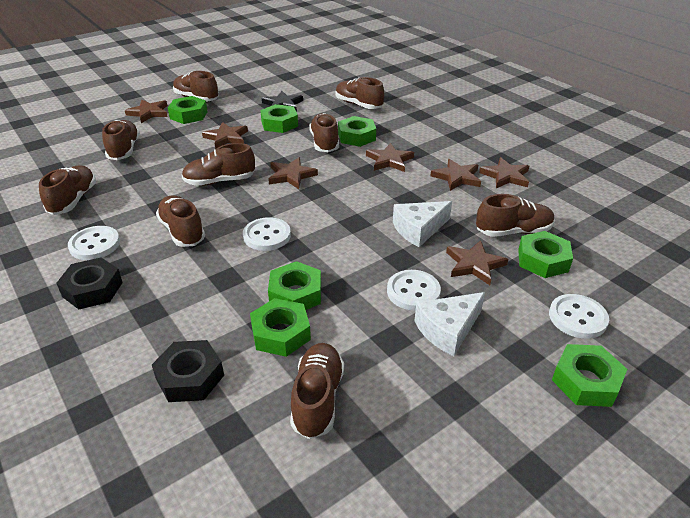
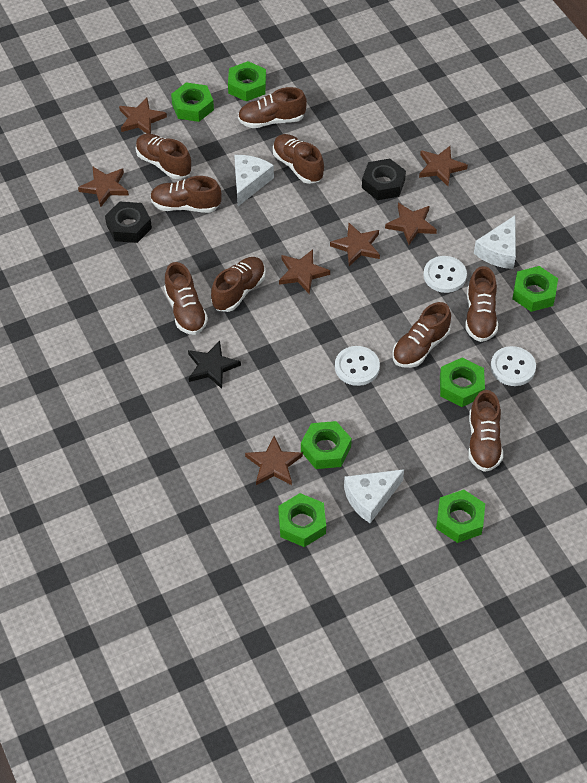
white button: [68,226,120,260] [243,217,291,251] [387,270,441,311] [549,294,609,339] = 4 -> [335,346,380,386] [423,256,467,293] [491,346,536,386] = 3
white cheese: [393,201,452,247] [414,292,485,356] = 2 -> [234,155,274,206] [344,469,404,523] [474,216,516,269] = 3

